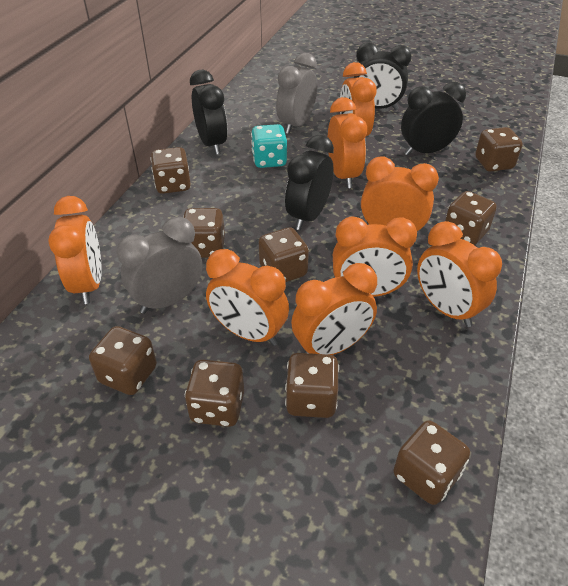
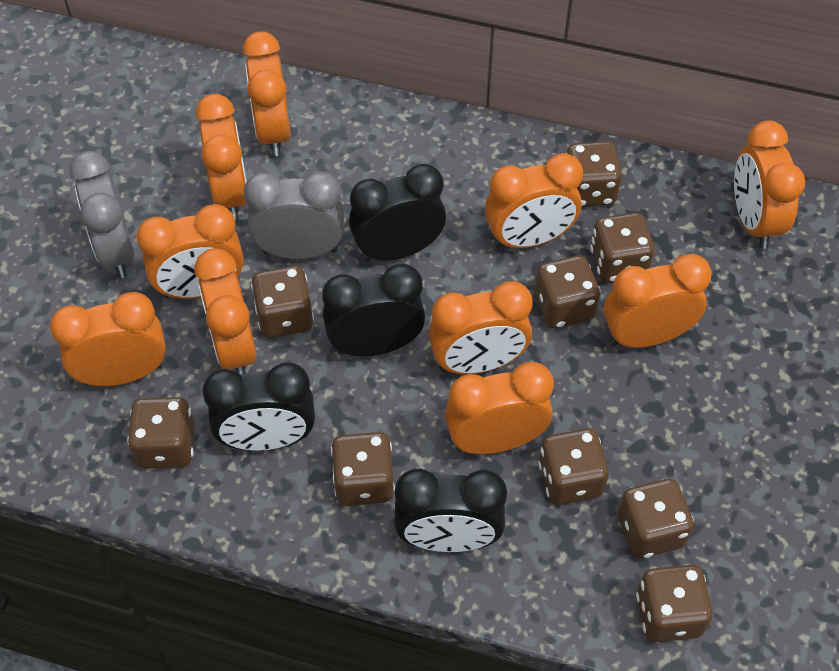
orange clock: [48,196,102,304] [206,249,289,346] [291,263,377,355] [328,97,367,188] [333,217,417,297] [340,62,376,136] [361,156,439,238] [417,221,502,327] = 8 -> [50,292,166,386] [137,204,244,299] [194,248,257,375] [196,94,247,220] [243,31,291,156] [429,281,533,374] [445,362,554,454] [485,153,583,249] [604,254,712,348] [734,120,805,249] = 10
turquoise dice: [251,124,287,168] = 1 -> none = 0

